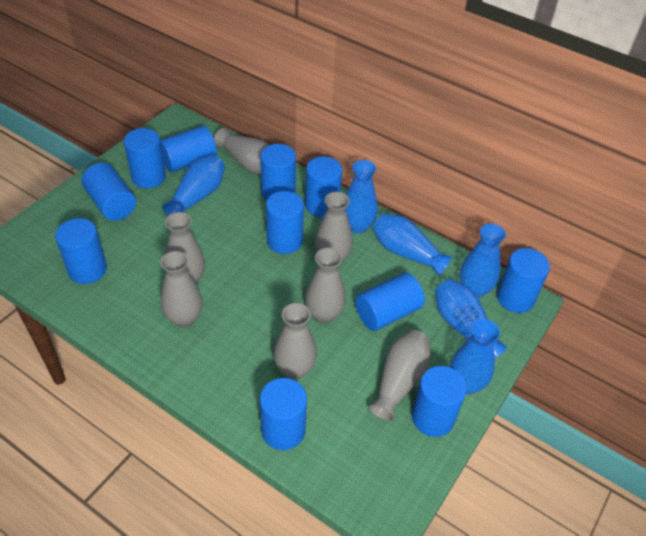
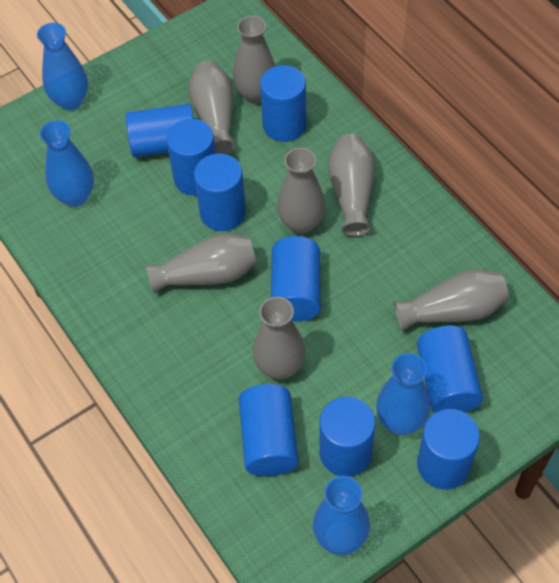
blue cylinder: [55,218,107,284] [82,163,136,221] [124,128,166,188] [160,126,217,172] [260,144,296,201] [260,378,307,450] [266,191,304,254] [305,157,342,217] [355,273,425,331] [412,366,467,437] [497,248,550,313] = 11 -> [126,104,194,157] [166,119,216,196] [194,154,246,231] [239,384,299,476] [260,65,306,142] [271,236,320,322] [319,397,375,477] [417,326,483,413] [417,409,480,489] = 9
blue vase: [162,155,225,216] [346,160,378,233] [373,213,452,276] [435,279,507,359] [450,319,500,394] [460,224,506,298] = 6 -> [37,23,88,110] [40,120,94,207] [313,476,370,555] [376,353,430,435] = 4

